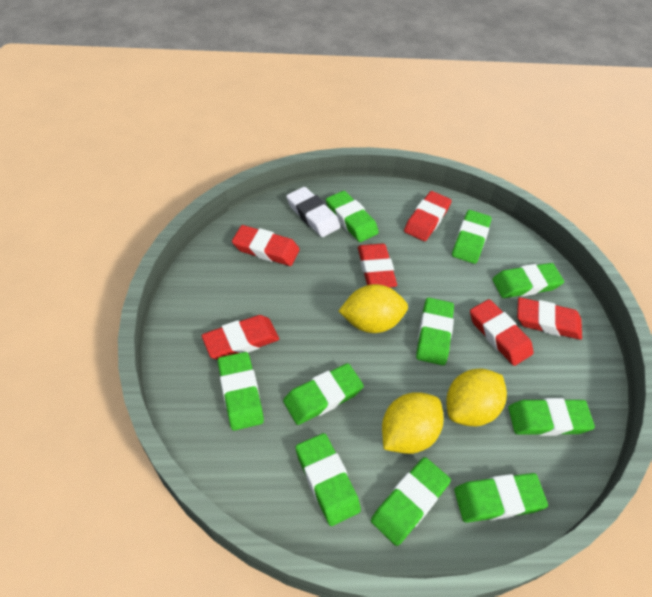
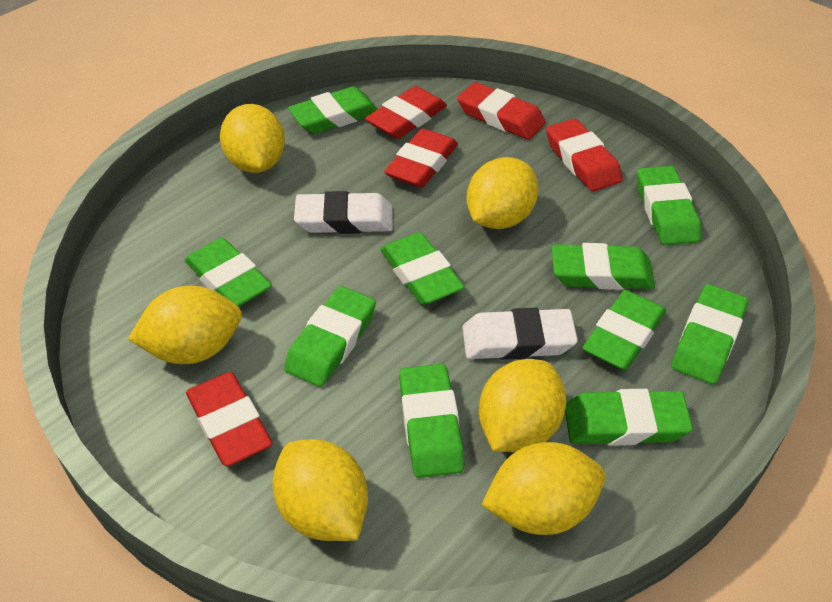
red eraser: [202,315,279,360] [232,225,300,266] [358,243,397,287] [404,191,452,241] [470,299,534,366] [517,297,582,340] = 6 -> [186,372,273,466] [365,86,447,139] [384,129,458,188] [457,82,546,140] [546,119,623,192] = 5
white eraser: [286,187,340,237] = 1 -> [294,191,393,234] [462,308,578,360] = 2
yellow lemon: [338,284,408,333] [382,392,443,454] [446,368,507,426] = 3 -> [128,286,242,364] [220,104,285,173] [272,439,368,541] [467,157,539,229] [479,359,566,452] [482,442,605,535] = 6

